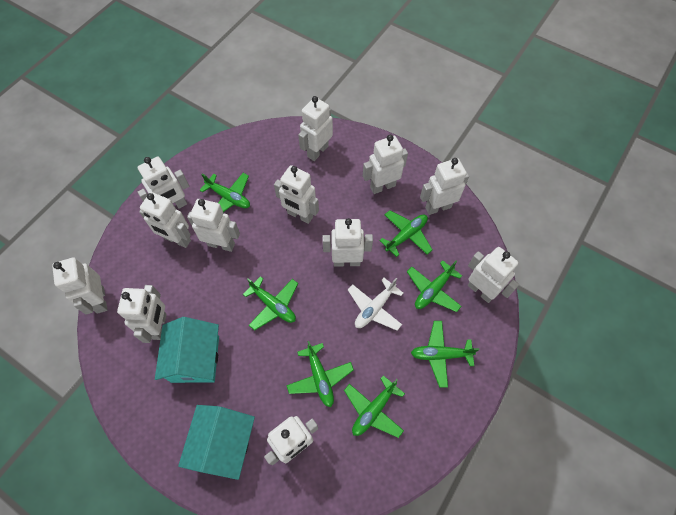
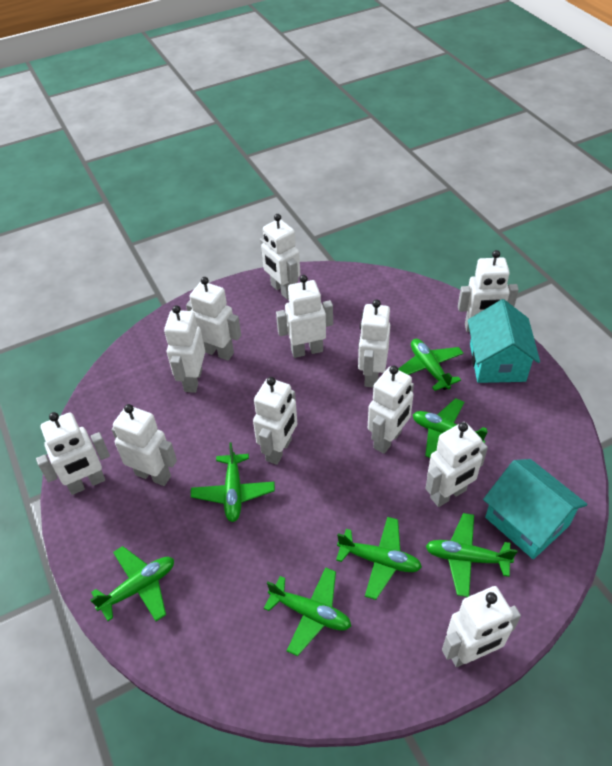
white plane: [348,278,403,331] = 1 -> none = 0

